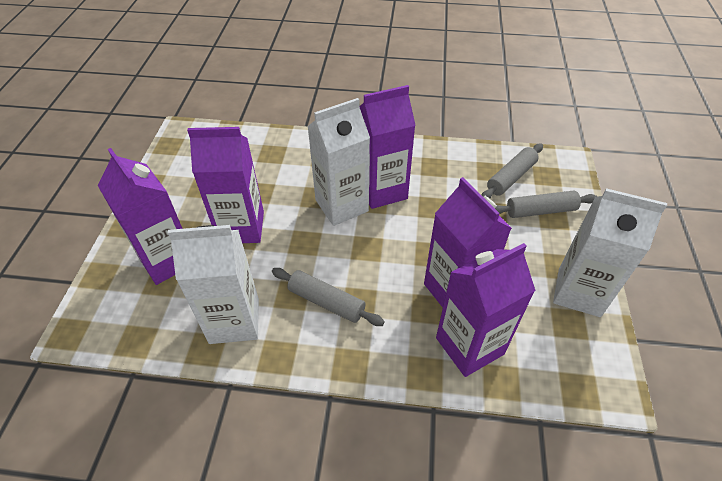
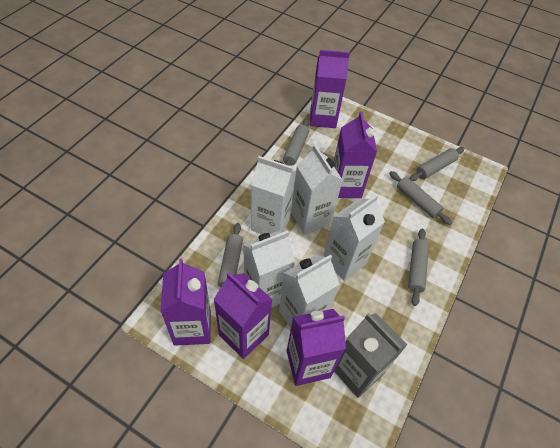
grey carton: none = 0 -> [334,313,407,398] = 1
grey rolling pin: [272,268,385,326] [482,143,543,198] [495,191,598,218] = 3 -> [218,223,243,287] [283,119,309,166] [389,171,452,225] [408,229,429,306] [409,147,465,181] = 5
white carton: [168,225,259,344] [307,98,370,226] [553,188,667,317] = 3 -> [243,231,295,307] [251,156,296,234] [279,255,339,327] [291,144,343,235] [323,194,385,281] = 5

